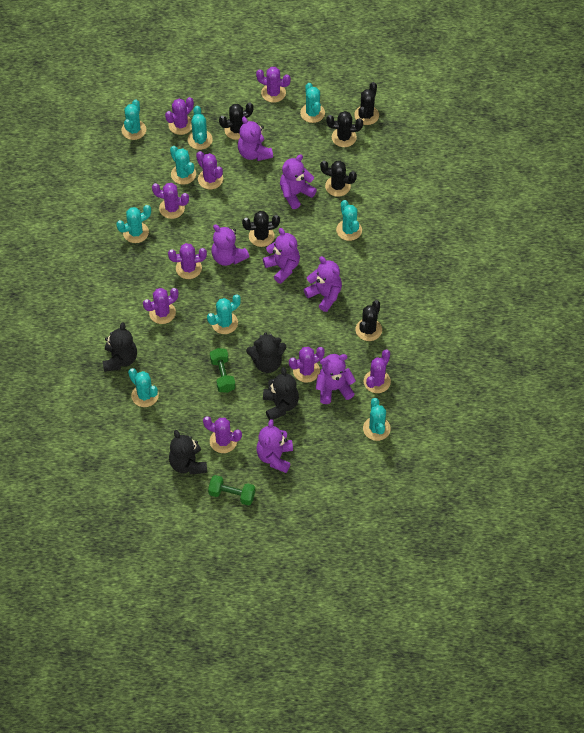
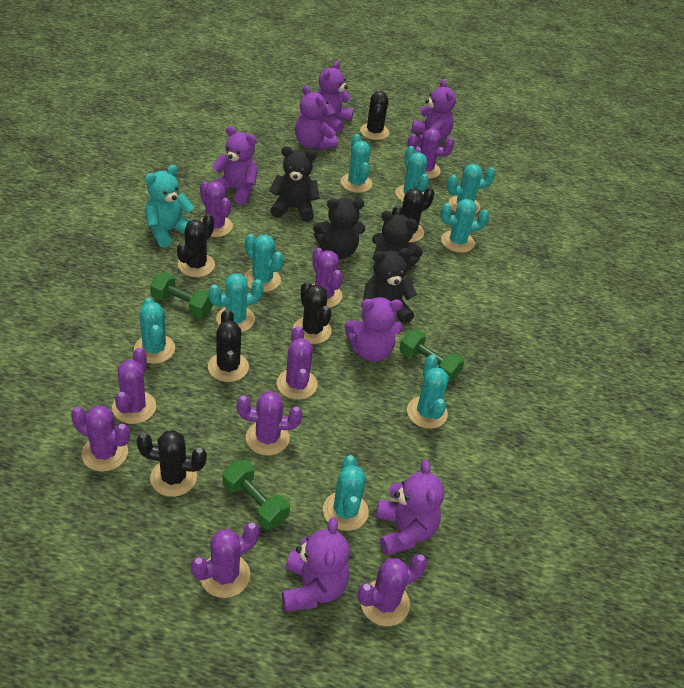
green dumbbell: [208,475,255,506] [210,348,235,393] = 2 -> [150,272,213,318] [223,459,290,530] [400,329,464,382] = 3
turquoise teddy bear: none = 0 -> [145,165,194,248] = 1

